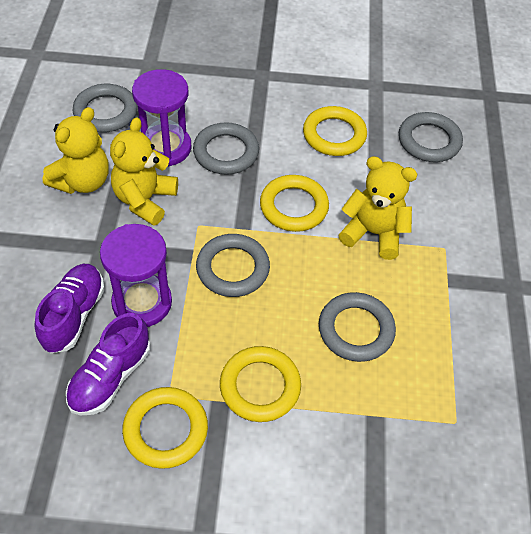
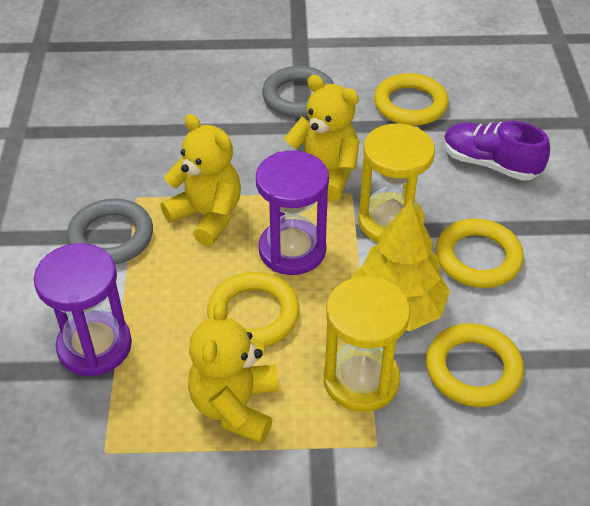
grey ring: [73,84,137,132] [193,122,259,175] [196,234,270,297] [319,292,396,362] [399,112,463,162] = 5 -> [67,199,153,264] [262,66,334,118] = 2
purple shoe: [35,264,105,353] [66,313,150,416] = 2 -> [443,121,550,181] = 1
yellow hourglass: none = 0 -> [324,276,410,412] [358,124,435,243] = 2
yellow tree: none = 0 -> [351,199,450,331] = 1

